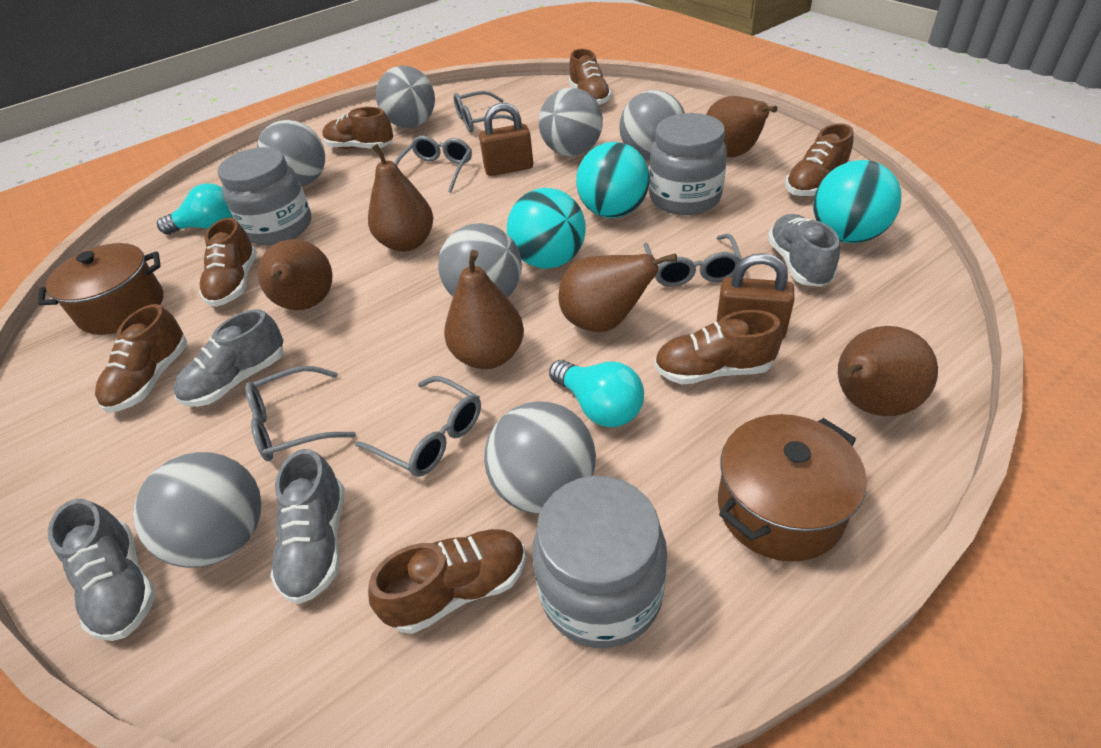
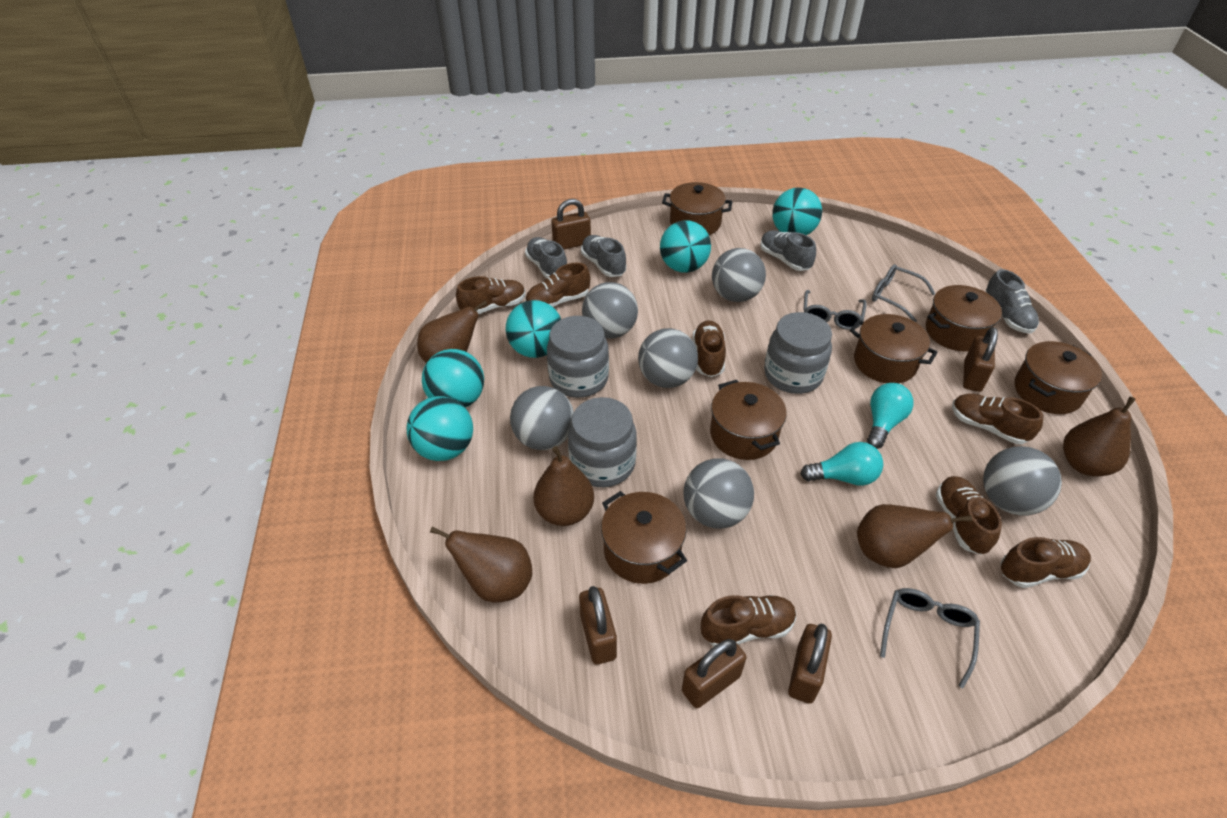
brown padlock: [479,103,533,176] [716,253,795,339] = 2 -> [551,199,591,249] [579,586,617,664] [682,638,746,708] [788,623,832,704] [963,327,998,392] = 5
brown pear: [258,239,333,310] [368,144,433,252] [444,250,524,369] [558,253,677,332] [706,96,778,157] [838,326,938,416] = 6 -> [417,300,488,363] [430,526,532,602] [533,446,594,526] [857,504,972,568] [1063,397,1136,476] = 5
brown pot: [38,243,163,335] [718,414,867,562] = 2 -> [601,491,687,584] [662,182,732,235] [710,380,787,460] [850,314,938,383] [926,285,1003,351] [1015,341,1102,414] = 6
grey ball: [133,452,262,568] [257,120,325,186] [376,66,435,128] [438,223,522,298] [484,401,596,514] [539,87,603,156] [619,90,685,160] = 7 -> [510,386,574,450] [582,282,638,339] [638,328,698,388] [683,459,754,529] [712,248,766,302] [983,446,1062,515] = 6
grey glasses: [245,366,356,461] [355,376,481,477] [394,136,472,193] [454,91,514,132] [643,234,742,287] = 5 -> [803,290,867,330] [872,264,935,322] [880,588,980,688] = 3
turquoise ball: [507,188,586,269] [576,142,650,218] [813,160,901,243] = 3 -> [407,396,473,461] [422,349,484,408] [506,300,561,358] [660,220,711,273] [772,187,822,235] = 5

